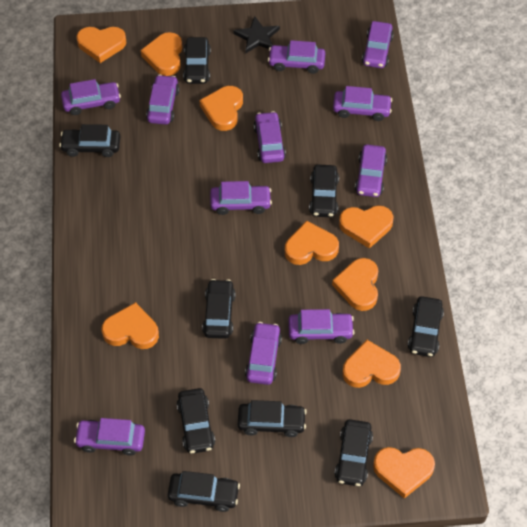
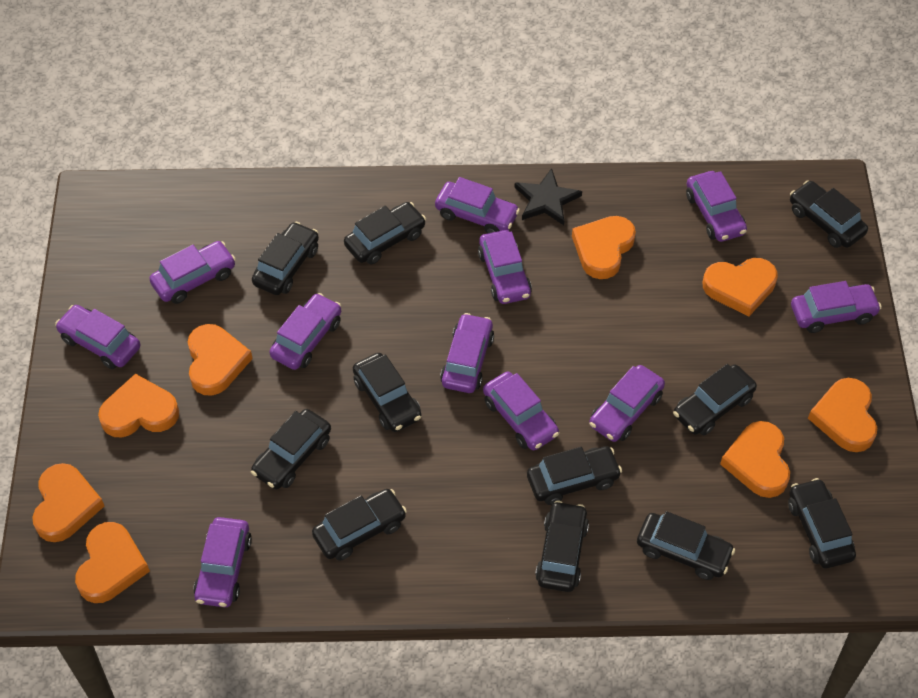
black car: [59,124,120,157] [168,471,240,512] [177,388,215,454] [183,37,211,84] [202,279,236,339] [238,400,307,437] [309,165,339,217] [334,419,373,487] [408,296,444,357] = 9 -> [251,409,331,490] [252,222,319,295] [312,489,407,561] [344,202,426,264] [353,353,421,432] [527,446,622,505] [535,501,589,592] [637,511,735,580] [673,364,757,435] [788,478,856,568] [790,180,868,248] = 11
orange heart: [76,27,127,63] [102,302,159,349] [141,32,182,76] [200,86,243,131] [285,221,339,265] [332,258,378,311] [339,205,394,249] [342,340,401,388] [373,447,435,499] = 9 -> [32,463,104,542] [75,522,150,603] [98,374,179,437] [188,324,253,396] [572,216,636,279] [703,258,778,317] [720,421,790,498] [808,378,877,452] = 8

